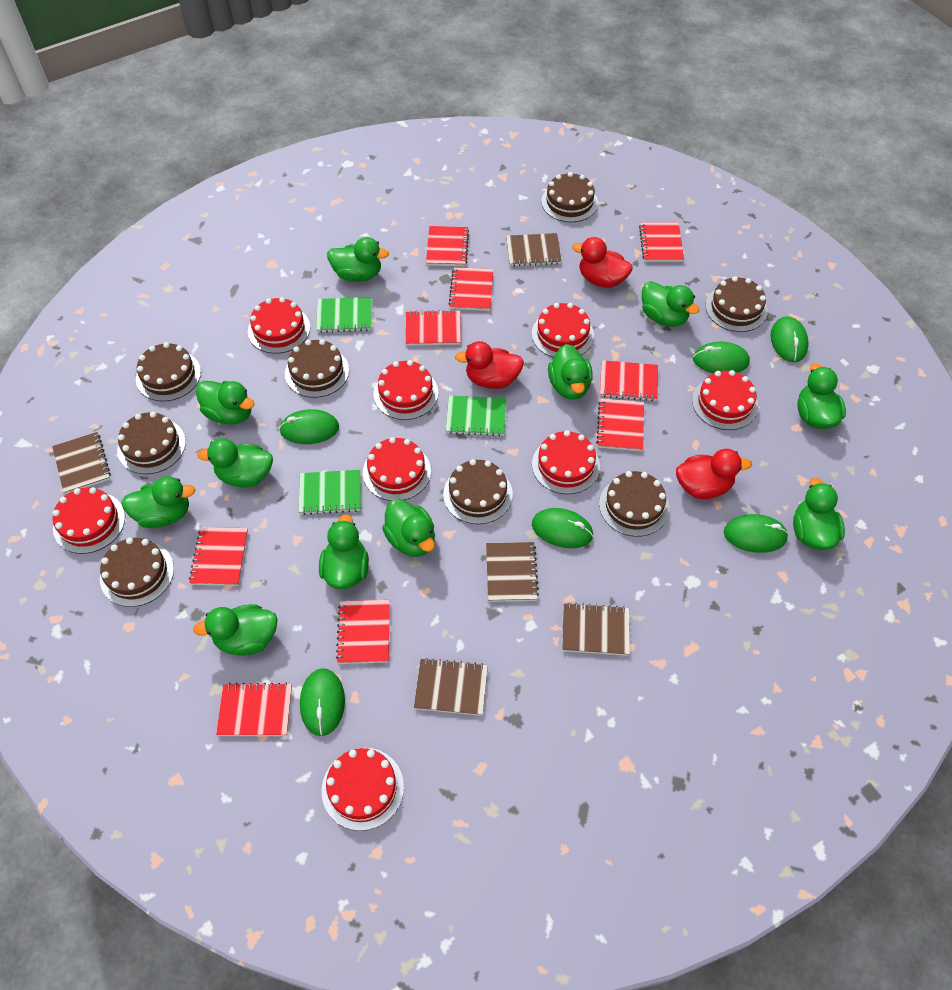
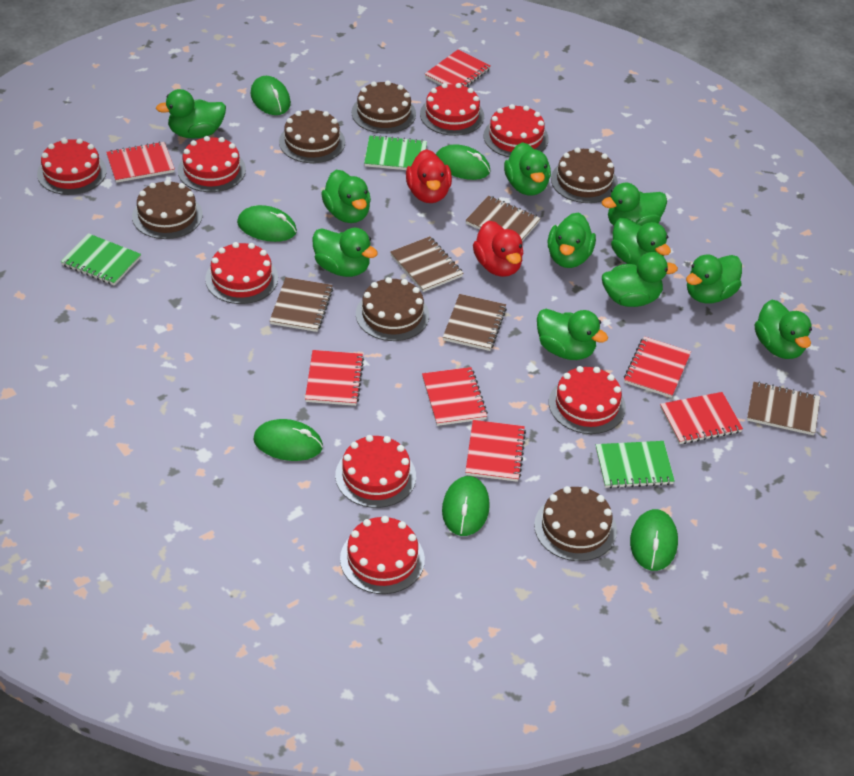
brown cake: [100,537,174,607] [117,412,186,474] [136,342,201,401] [285,339,349,398] [443,459,513,524] [541,172,598,222] [599,471,670,537] [706,276,768,332] = 8 -> [132,180,203,239] [279,108,345,163] [352,80,416,134] [356,277,429,341] [534,486,617,561] [551,147,618,203] = 6
red duck: [455,341,524,389] [572,237,633,288] [676,449,751,499] = 3 -> [406,149,452,203] [473,221,523,277] = 2
red notebook: [189,527,248,586] [216,683,292,736] [336,600,390,664] [405,310,461,346] [426,226,469,266] [449,267,493,311] [596,398,644,451] [600,360,658,401] [639,222,684,262] = 9 -> [106,142,175,183] [305,350,364,406] [422,367,488,426] [425,50,491,87] [465,420,526,482] [624,336,691,398] [660,392,743,444] = 7

